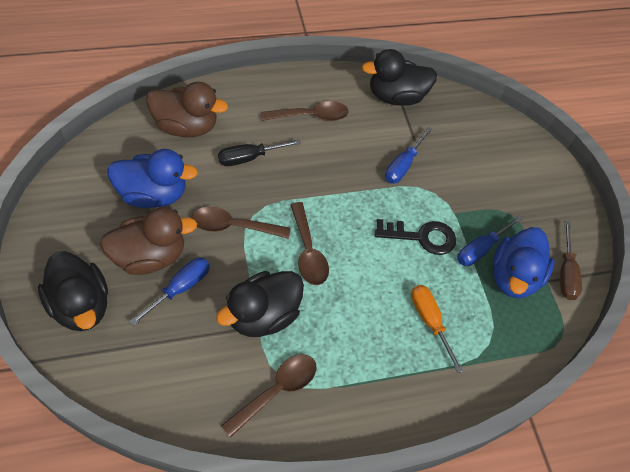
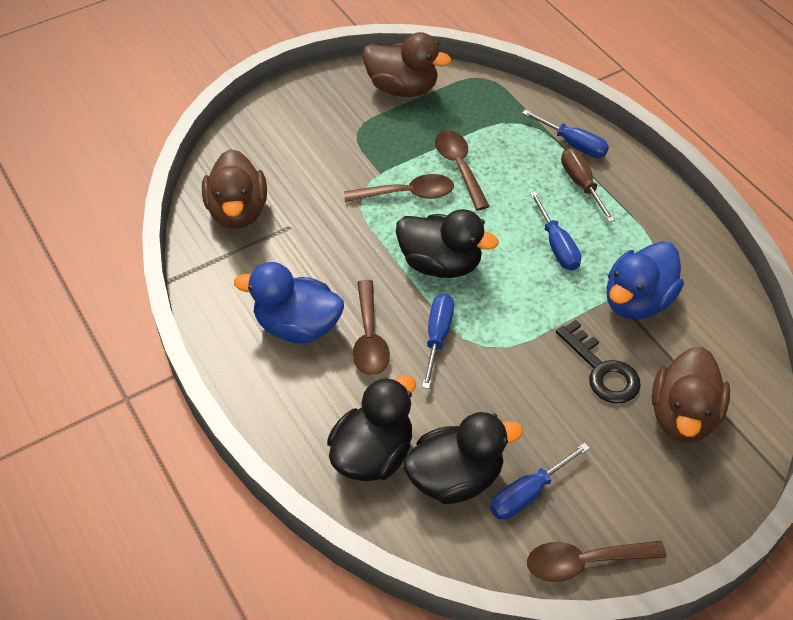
black screwdriver: [218,139,301,166] = 1 -> none = 0
blue screwdriver: [129,257,210,326] [385,127,432,183] [457,215,523,266] = 3 -> [422,294,454,389] [490,443,590,520] [522,109,609,158] [529,191,581,271] = 4
brown duck: [100,207,197,275] [146,82,228,137] = 2 -> [202,149,267,229] [363,32,451,97] [652,347,730,443] = 3
orange screwdriver: [411,285,463,373] = 1 -> none = 0

